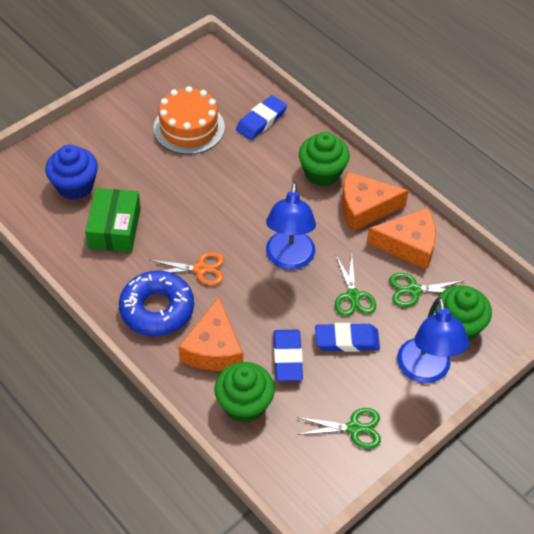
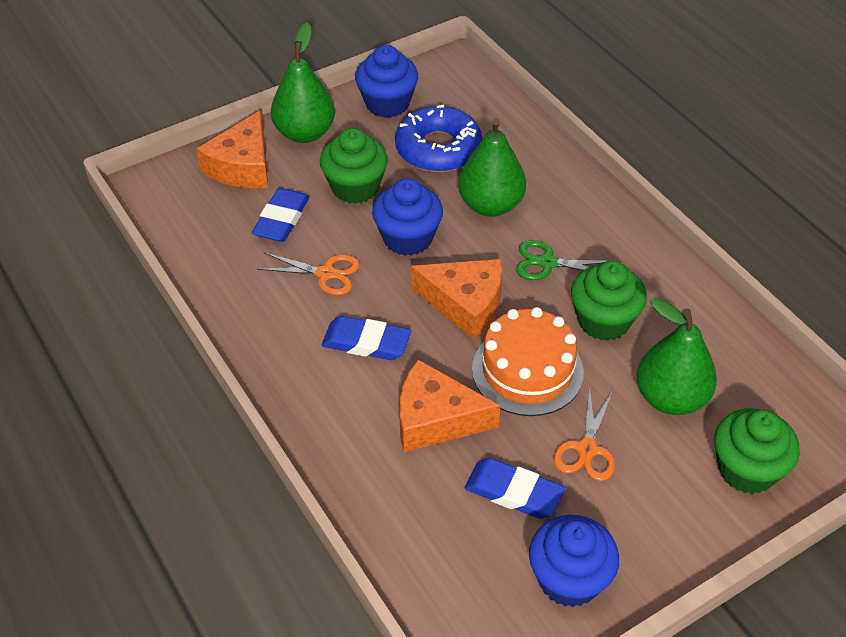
blue cupcake: [45,145,98,200] = 1 -> [355,45,418,118] [372,178,443,256] [529,515,619,607] = 3
blue lamp: [266,182,316,270] [397,297,469,383] = 2 -> none = 0
green box: [85,188,141,252] = 1 -> none = 0
green pear: none = 0 -> [271,23,335,143] [458,119,526,217] [636,298,717,415] = 3
green scissors: [297,408,381,449] [335,255,376,316] [389,273,465,307] = 3 -> [516,240,606,280] = 1
orange scissors: [150,252,224,285] = 1 -> [257,253,360,295] [553,386,615,481] = 2

